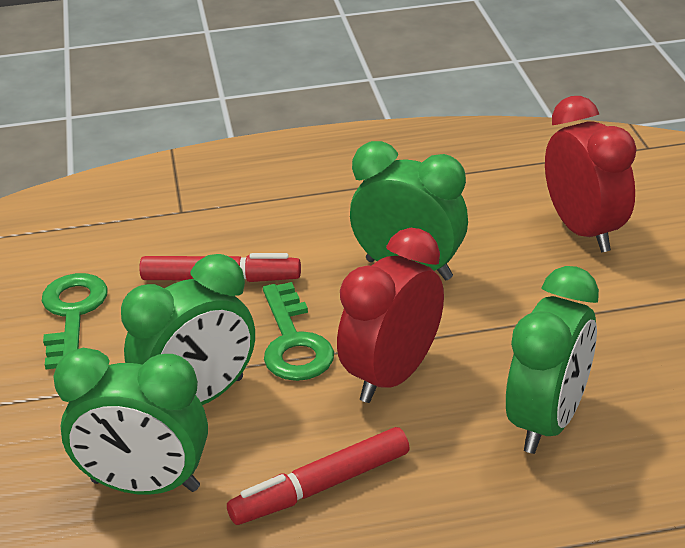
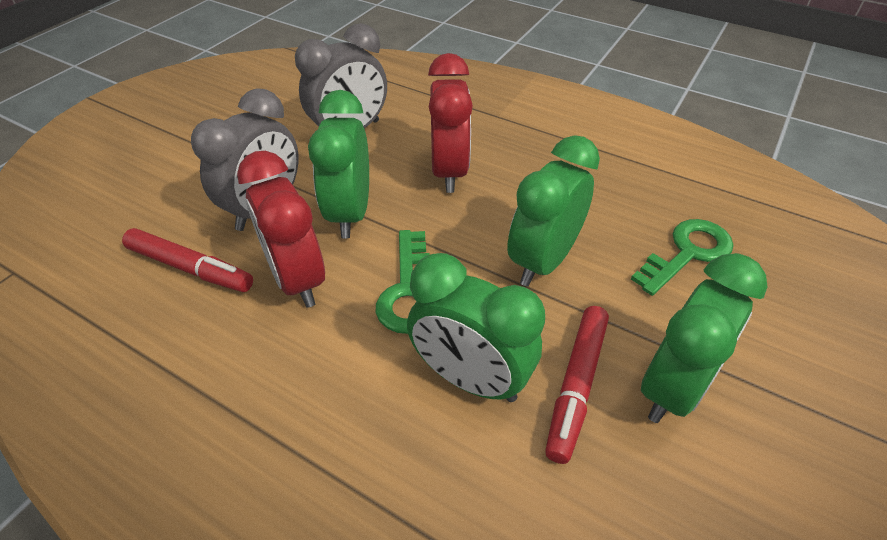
grey clock: none = 0 -> [191,88,298,231] [295,23,387,128] = 2

